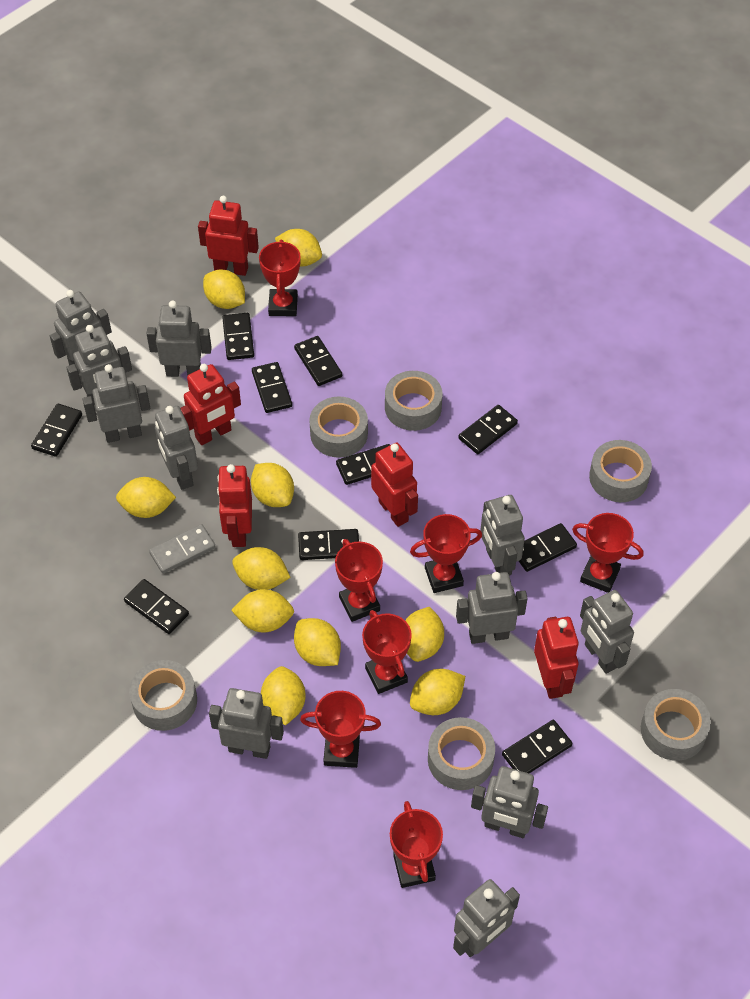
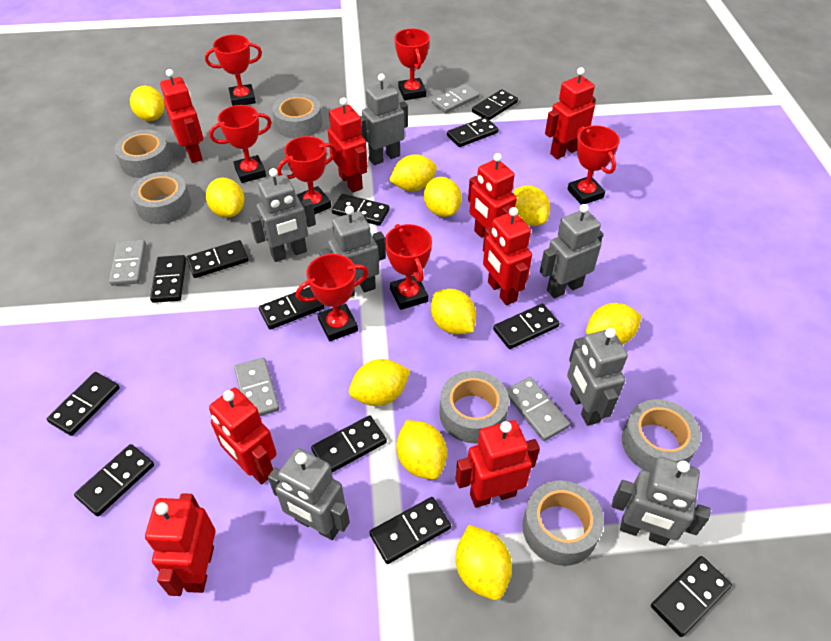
black domino: [31,404,82,457] [124,579,189,634] [222,313,254,360] [252,362,292,413] [294,336,342,386] [298,529,359,560] [336,444,390,485] [458,405,518,454] [502,720,572,773] [519,523,577,572] = 10 -> [47,372,119,436] [74,444,154,517] [150,255,186,303] [186,240,249,278] [259,287,324,330] [311,415,387,473] [332,194,390,226] [369,497,451,564] [447,117,498,147] [472,89,518,120] [493,304,560,349] [651,556,732,637] = 12
grey domino: [149,524,215,574] = 1 -> [109,239,146,286] [234,357,279,416] [432,84,480,113] [506,377,570,441] = 4
grey robot: [50,290,112,365] [66,325,132,405] [83,364,150,443] [146,300,212,377] [155,406,198,490] [209,688,284,759] [453,879,520,957] [456,572,528,644] [471,766,548,838] [480,495,525,576] [580,590,634,674] = 11 -> [249,168,316,262] [268,448,350,540] [319,206,386,297] [360,74,408,165] [540,204,603,298] [567,328,628,426] [612,457,711,546] = 7
red robot: [180,364,241,445] [198,196,259,276] [217,464,252,547] [371,442,418,527] [534,617,579,699] = 5 -> [145,493,216,596] [160,69,203,163] [209,388,277,484] [328,97,368,192] [456,420,540,508] [468,153,517,237] [483,207,532,305] [545,67,596,159] = 8

